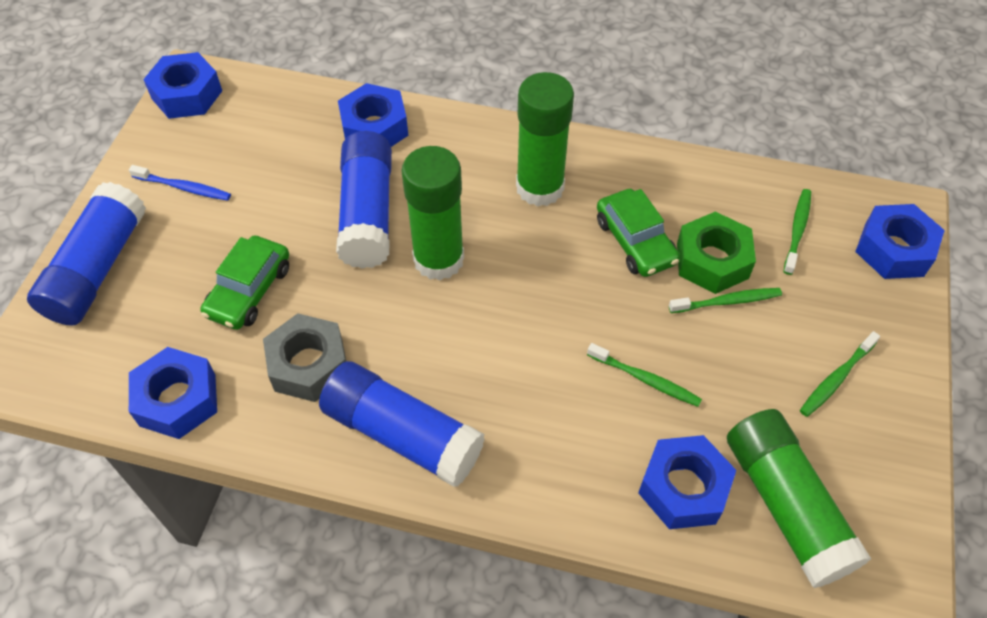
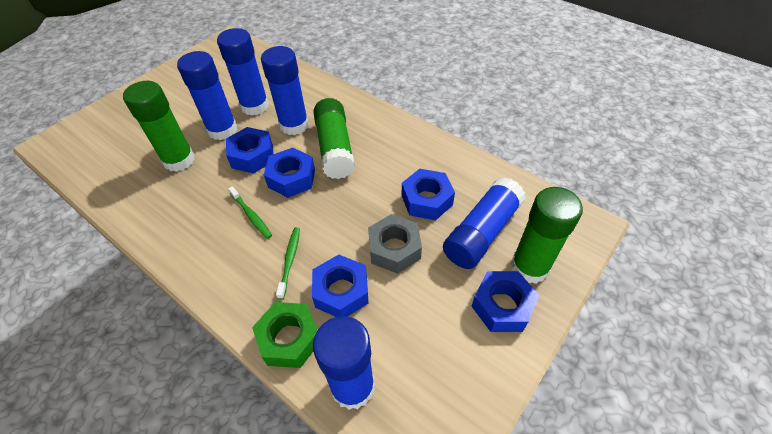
blue glue stick: [27,182,146,326] [319,361,485,487] [336,131,392,269] = 3 -> [177,51,237,140] [217,28,269,116] [261,46,309,135] [313,316,375,410] [443,177,526,269] = 5
blue toothbrush: [129,165,231,201] = 1 -> none = 0
green car: [200,235,289,330] [597,189,680,277] = 2 -> none = 0
green toothbrush: [587,343,702,407] [669,288,782,313] [784,189,811,275] [800,331,880,417] = 4 -> [228,186,272,239] [276,227,300,299] = 2

